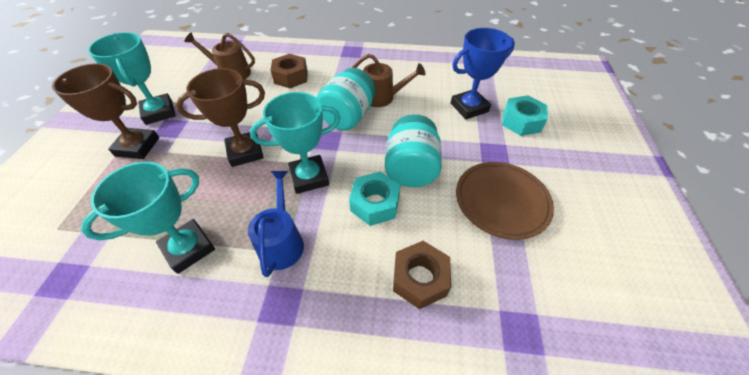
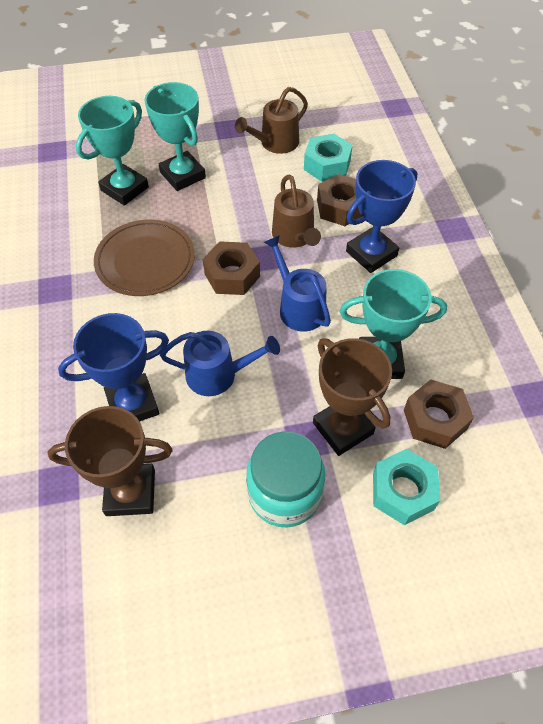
blue trophy: [451,28,515,119] = 1 -> [58,313,169,422] [346,160,418,273] = 2
blue watering can: [248,171,304,277] = 1 -> [160,331,280,396] [264,235,331,332] = 2
brown nut: [270,54,308,88] [393,241,451,309] = 2 -> [203,241,260,295] [317,174,361,226] [404,379,474,449] = 3
turquoise jar: [316,68,376,130] [385,114,442,187] = 2 -> [246,431,325,527] = 1

